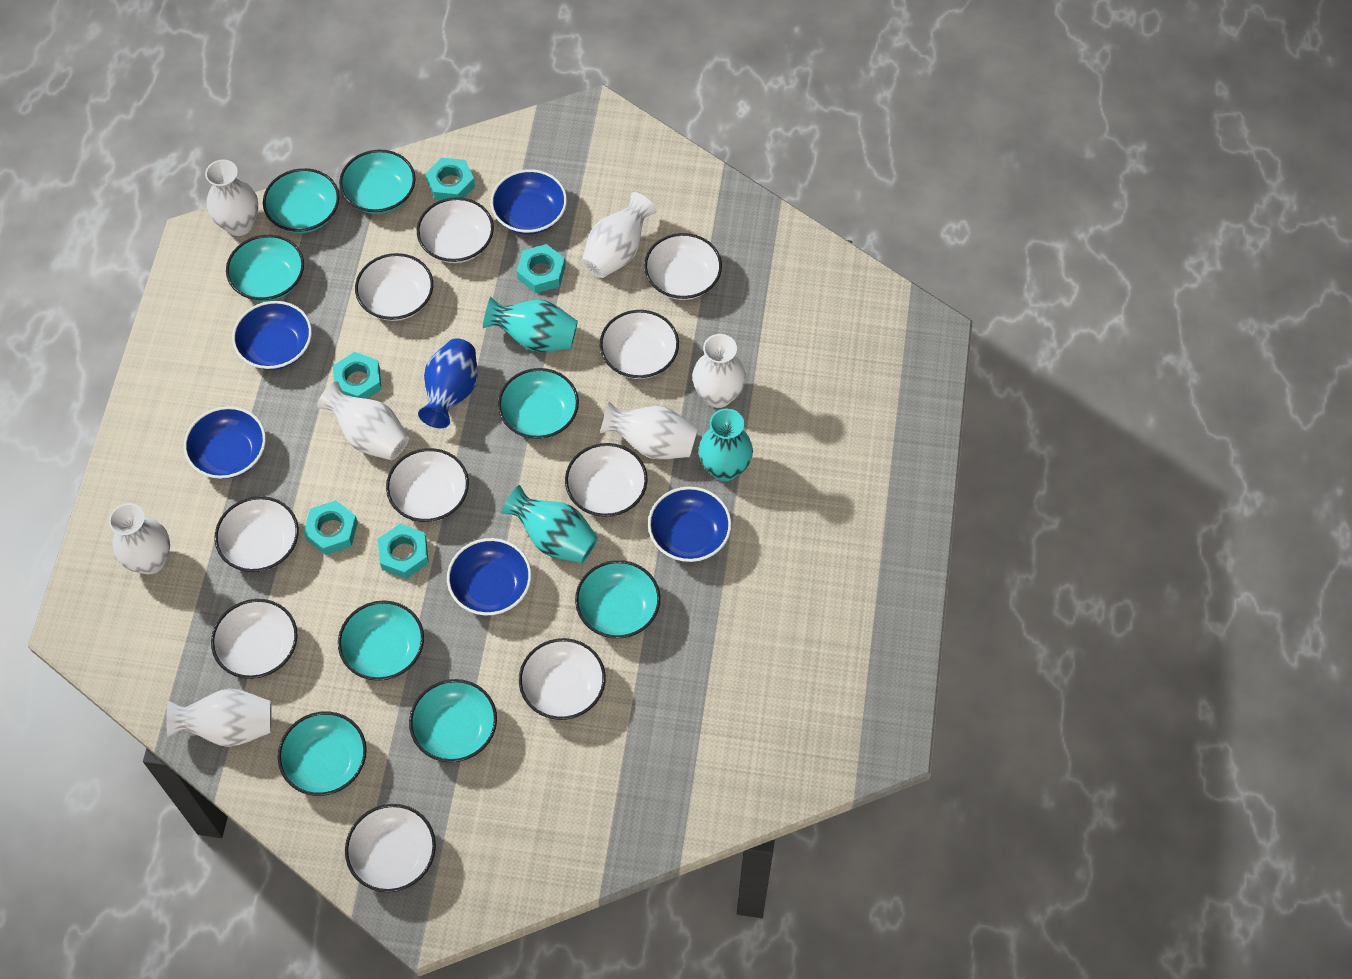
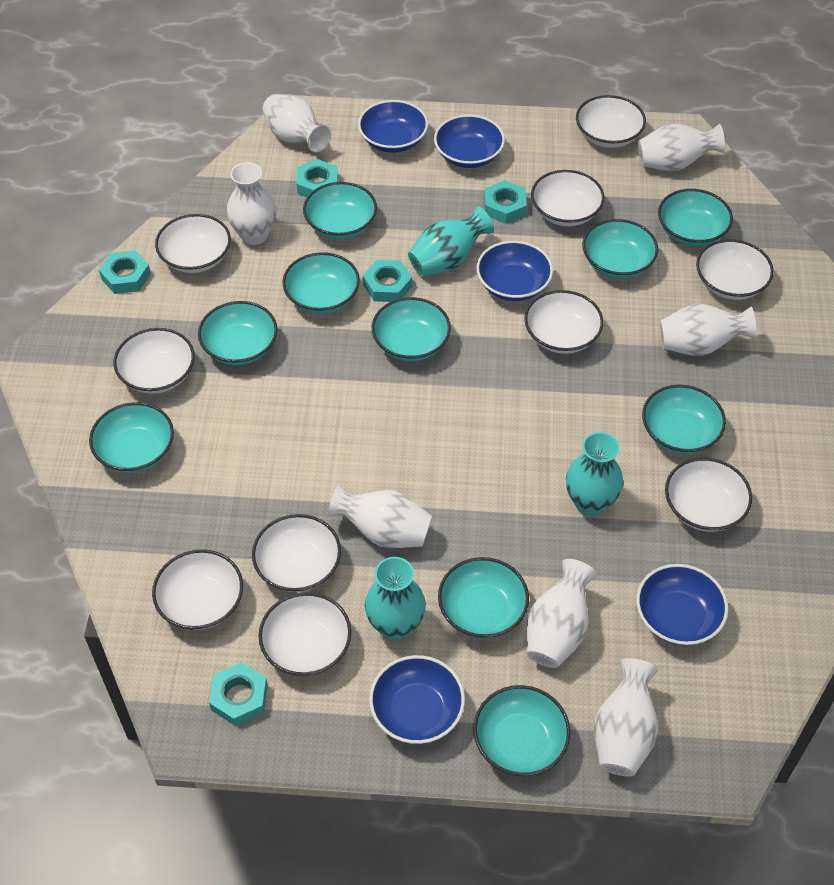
blue vase: [418,338,478,428] = 1 -> none = 0
turquoise bowl: [226,235,304,302] [263,168,339,233] [278,711,367,796] [338,600,424,681] [339,150,416,214] [409,679,497,762] [498,368,579,439] [575,560,660,638] = 8 -> [89,402,174,473] [198,301,278,365] [282,252,360,314] [303,182,377,239] [372,297,451,361] [438,557,529,638] [473,685,571,776] [582,219,658,279] [642,385,726,454] [658,189,733,246] = 10

